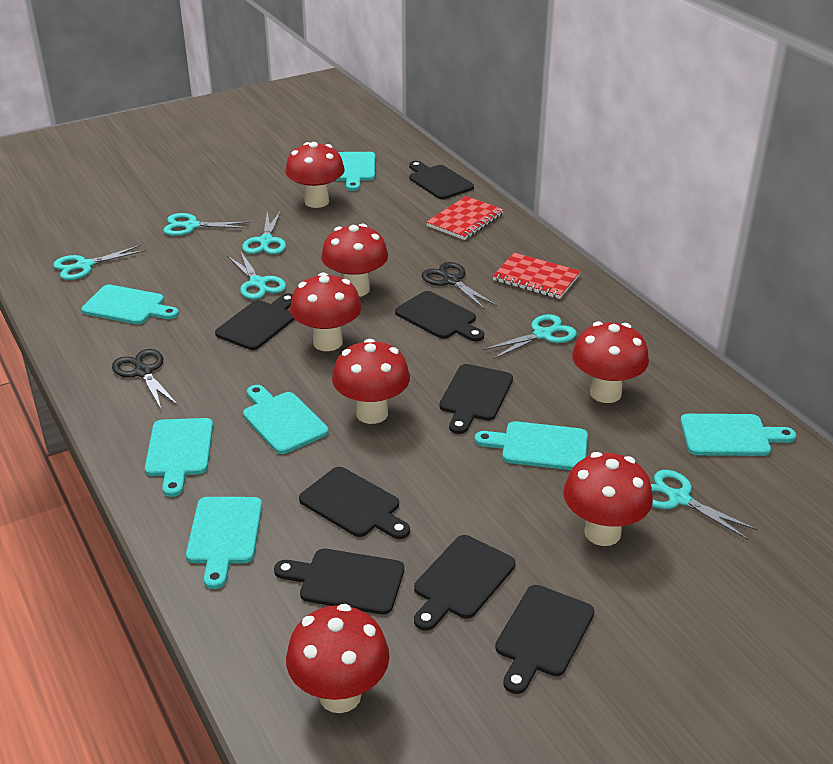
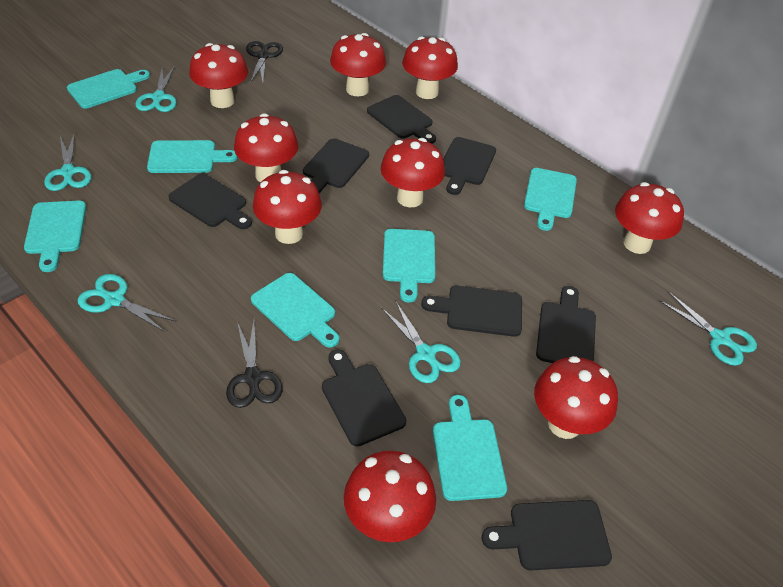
red mushroom: [285,142,345,208] [286,604,389,713] [290,272,362,351] [321,224,388,297] [332,339,410,424] [563,452,653,546] [572,321,649,403] = 7 -> [189,43,248,108] [234,113,298,183] [253,170,322,244] [330,33,386,96] [344,451,436,542] [381,138,445,207] [402,36,458,99] [534,356,618,439] [615,182,684,254] = 9
red notebook: [426,196,504,240] [493,253,581,299] = 2 -> none = 0
turquoise scissors: [53,245,146,280] [163,213,251,236] [227,251,286,300] [242,211,286,254] [483,314,577,359] [651,470,758,540] = 6 -> [44,133,91,191] [78,274,177,332] [135,66,177,112] [381,302,461,383] [659,292,757,366] = 5

